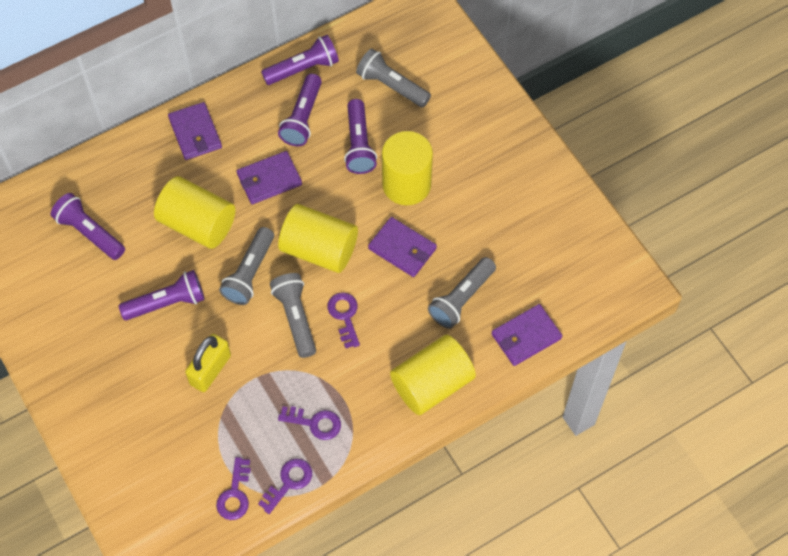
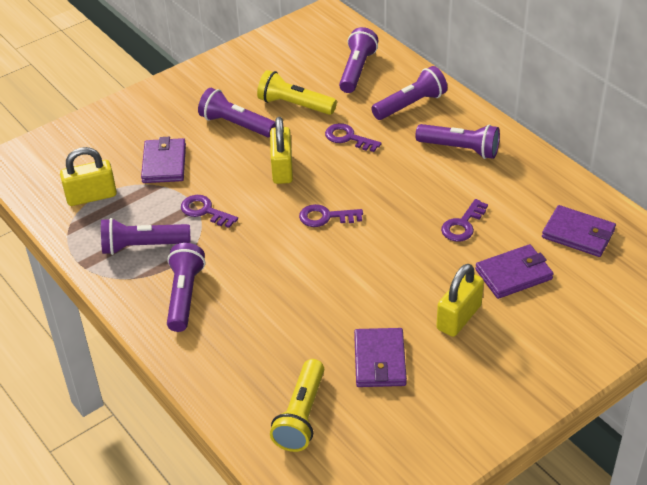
grey flashlight: [219,227,274,305] [270,273,316,358] [356,49,431,107] [428,257,496,329] = 4 -> none = 0
purple flashlight: [51,193,125,260] [119,270,205,320] [261,35,339,85] [278,74,322,146] [344,99,377,174] = 5 -> [101,218,190,255] [167,243,205,332] [198,88,275,137] [339,27,379,93] [371,66,447,120] [415,124,500,159] = 6
yellow cylinder: [154,176,235,249] [278,204,358,273] [382,131,433,205] [390,335,476,415] = 4 -> none = 0
yellow flashlight: none = 0 -> [257,70,337,115] [270,359,324,452] = 2
yellow padlock: [185,334,231,392] = 1 -> [60,147,117,206] [270,117,293,184] [436,264,484,337] = 3

